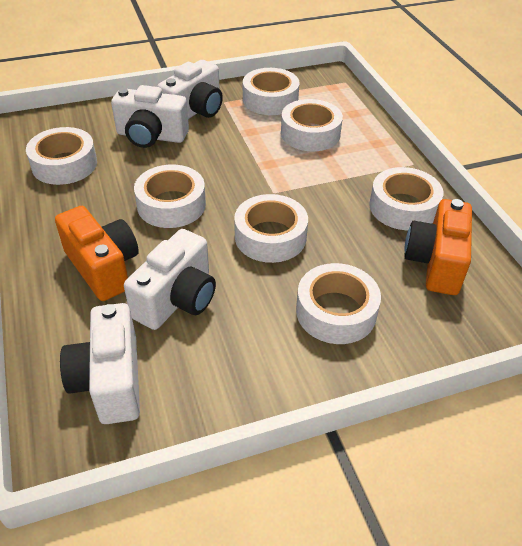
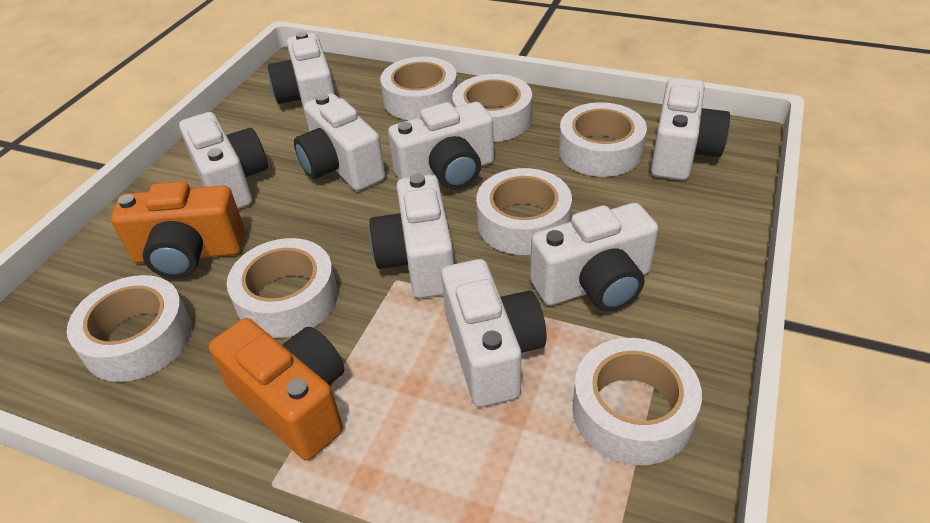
white camera: [60,303,140,424] [111,85,189,148] [124,229,216,330] [157,60,223,119] = 4 -> [179,112,268,209] [268,31,335,113] [294,93,385,191] [369,174,454,298] [388,102,494,190] [441,259,546,407] [530,203,658,311] [651,77,730,180] = 8

